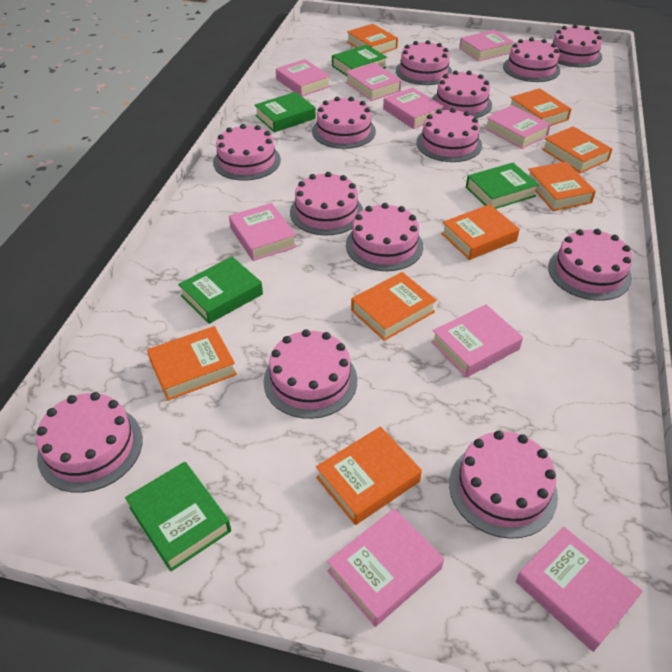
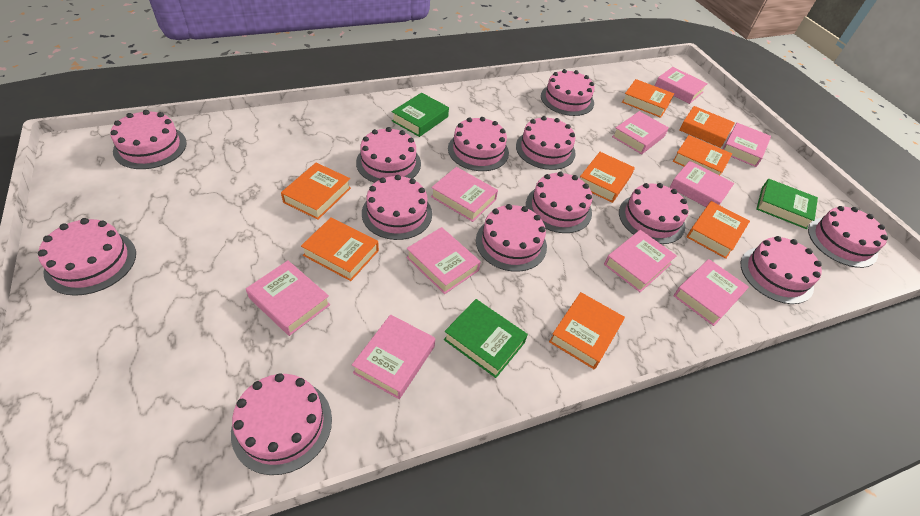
green book: [125,462,231,572] [178,257,263,324] [255,92,316,132] [332,45,387,76] [466,163,539,209] = 5 -> [392,93,449,137] [444,299,528,378] [756,179,818,229] = 3
pink book: [229,203,297,261] [276,59,331,97] [327,508,444,627] [346,63,401,101] [383,87,444,129] [431,304,523,377] [459,30,514,61] [484,105,551,149] [516,527,643,652] = 9 -> [246,260,330,336] [352,314,435,399] [406,227,481,294] [431,167,498,222] [604,230,677,292] [612,111,669,154] [655,67,708,104] [669,161,734,207] [674,259,749,326] [723,123,771,167] = 10

